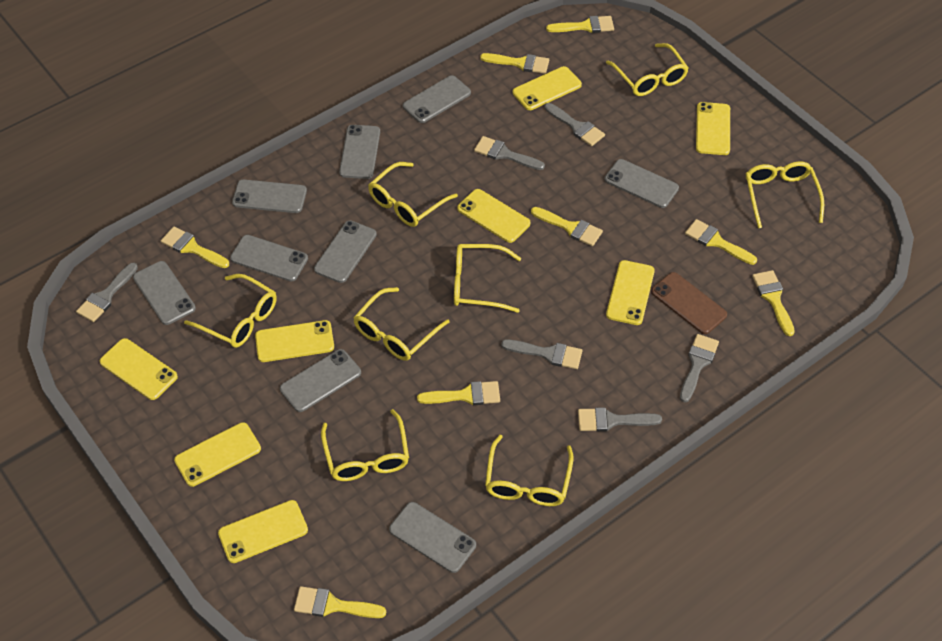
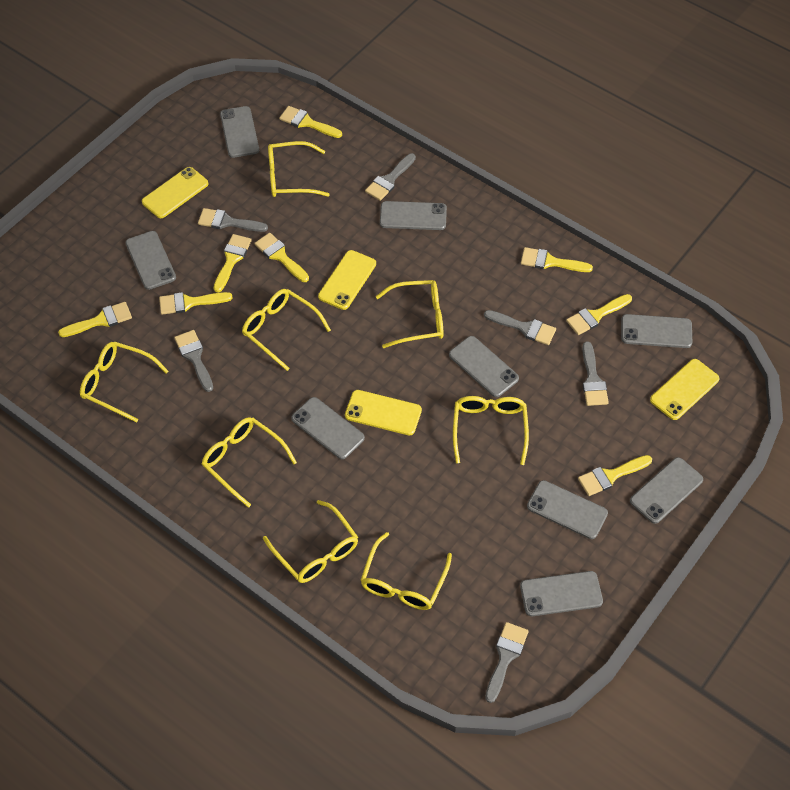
brown phone: [651,272,727,334] = 1 -> none = 0
yellow phone: [100,338,178,400] [174,422,261,487] [218,500,308,563] [255,320,334,362] [457,189,531,243] [513,66,582,110] [606,260,655,325] [696,102,730,155] = 8 -> [142,167,208,218] [318,250,376,310] [345,390,422,435] [650,359,719,420] = 4

